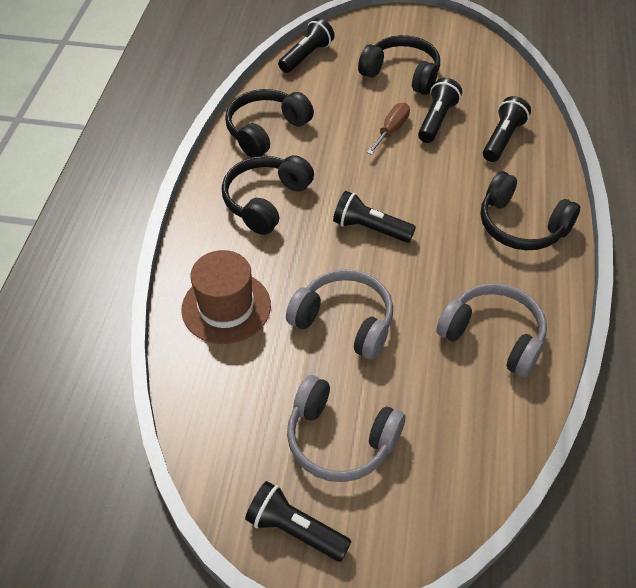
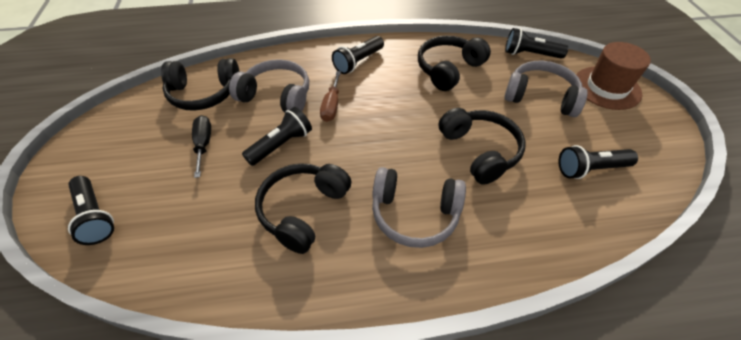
black screwdriver: none = 0 -> [192,115,211,178] = 1

